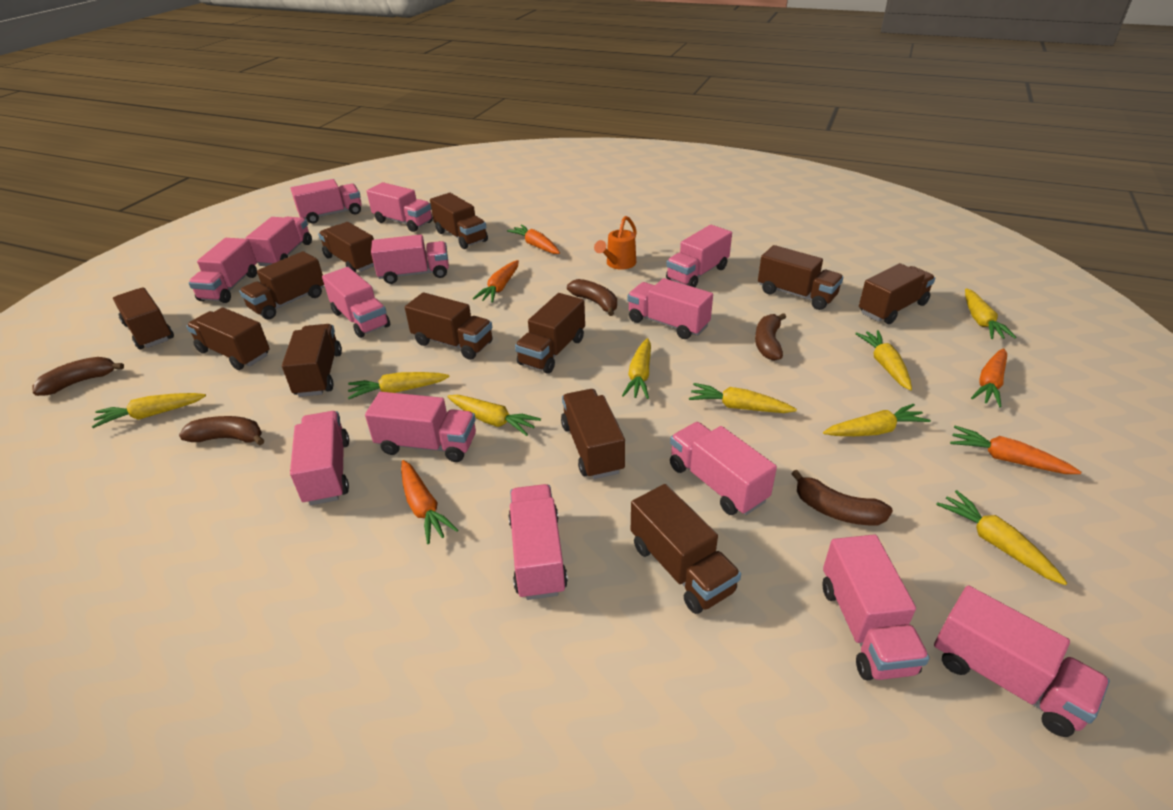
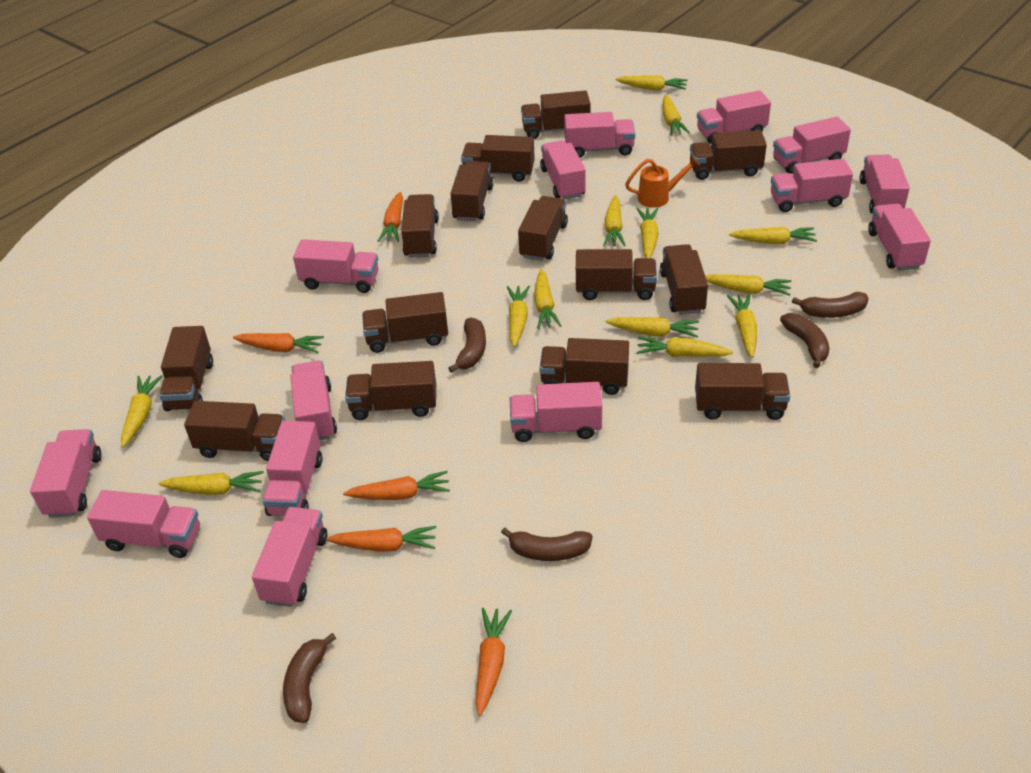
brown truck: [113,287,174,349] [186,307,270,370] [239,251,324,320] [282,324,342,397] [318,222,374,273] [405,292,493,360] [430,193,488,249] [515,293,585,374] [561,389,625,479] [631,484,741,614] [758,245,843,310] [859,263,935,324] = 12 -> [159,326,213,411] [184,401,285,461] [345,361,436,420] [362,292,448,353] [401,194,439,258] [450,161,493,221] [461,135,535,182] [518,196,568,261] [521,91,591,139] [539,338,629,395] [576,249,657,300] [660,244,708,315] [690,130,767,180] [695,363,790,420] = 14
yellow carrot: [92,393,206,428] [348,372,450,399] [447,395,541,436] [622,338,651,399] [689,383,797,413] [823,404,931,436] [855,330,912,391] [936,490,1067,585] [965,288,1016,339] = 9 -> [121,376,162,447] [158,471,264,495] [507,286,530,347] [534,269,561,329] [603,195,626,246] [605,317,699,337] [615,76,688,91] [637,208,658,258] [637,336,733,357] [662,95,690,136] [705,274,792,296] [727,294,757,357] [729,227,817,244] = 13

